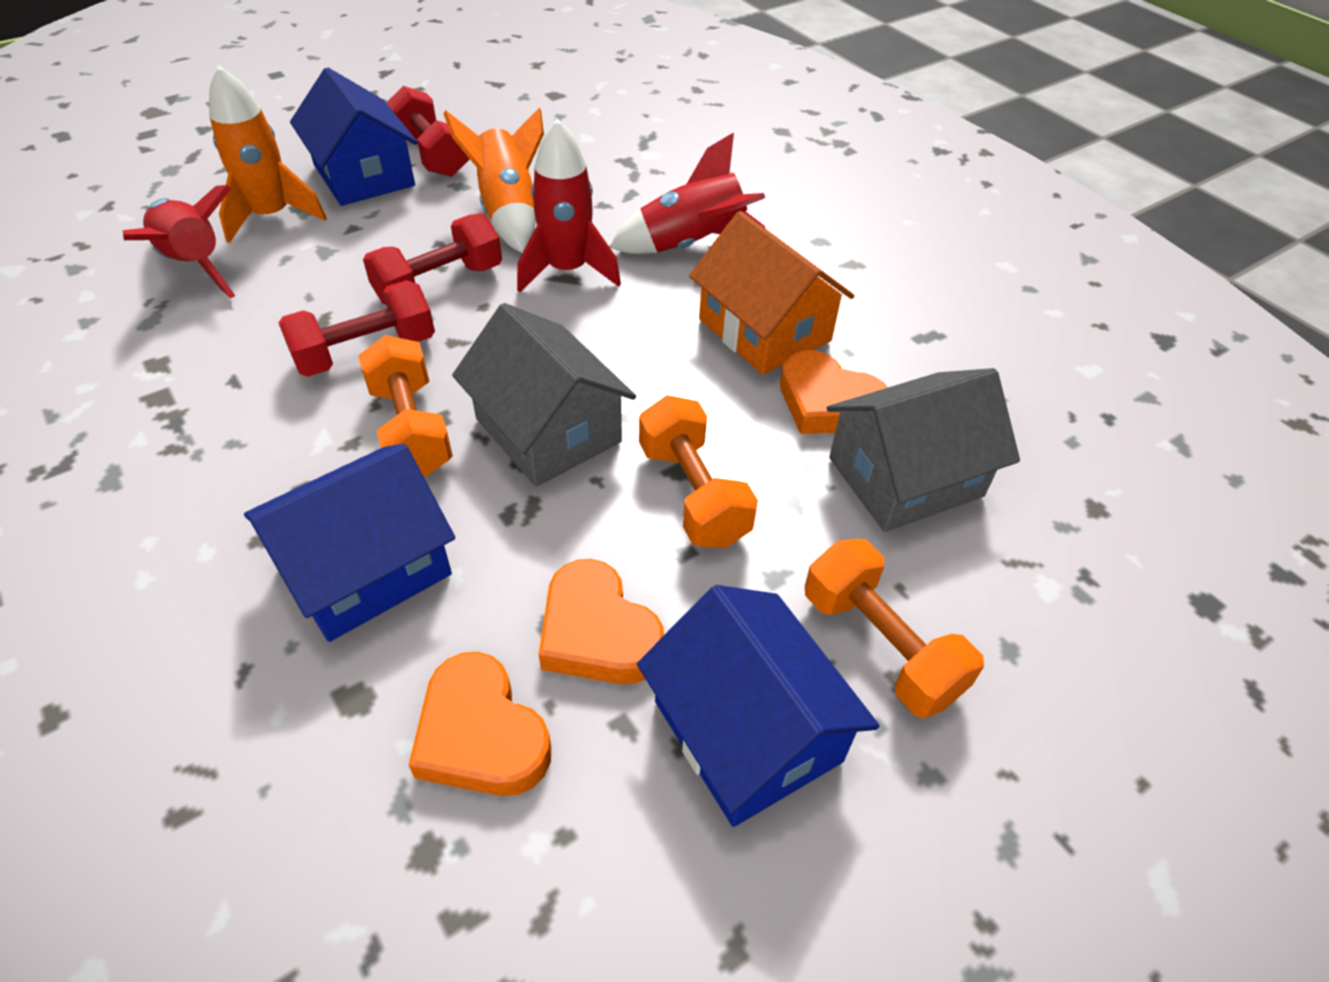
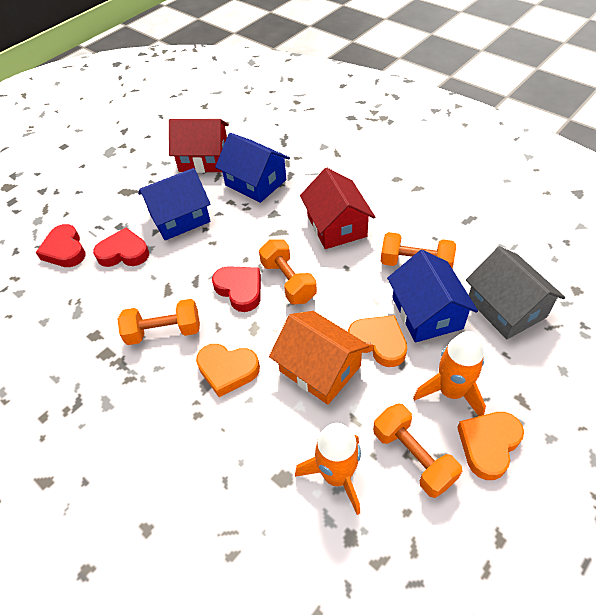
grey house: [452,303,636,487] [827,368,1020,532] = 2 -> [466,246,566,339] = 1
orange dumbbell: [358,335,453,477] [639,395,758,548] [805,539,984,718] = 3 -> [118,299,200,345] [259,239,317,304] [373,403,462,498] [381,232,456,268] = 4
red dumbbell: [278,280,435,377] [363,213,502,304] [386,86,470,177] = 3 -> none = 0
red heart: none = 0 -> [35,224,85,267] [93,228,149,267] [212,266,261,312] = 3
red house: none = 0 -> [169,119,229,173] [300,168,375,249] = 2
red rocket: [123,185,235,298] [517,119,621,292] [610,132,766,254] = 3 -> none = 0

